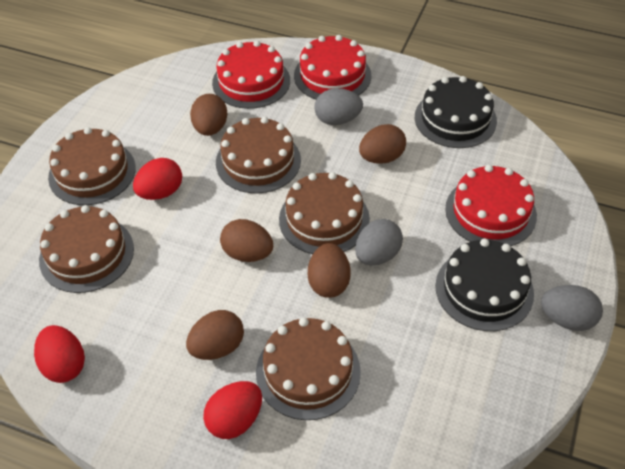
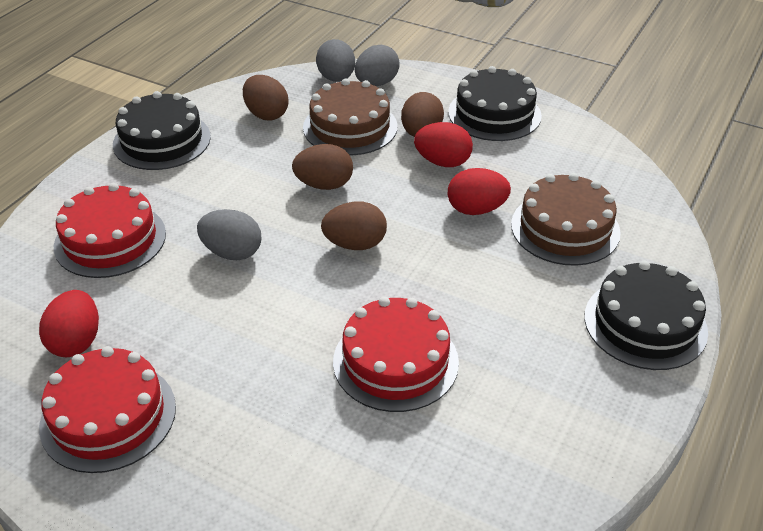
black cake: [415,76,497,148] [435,238,534,331] = 2 -> [113,91,211,170] [448,66,542,141] [584,260,708,370] = 3
brown cake: [39,205,134,293] [48,127,136,205] [216,117,301,193] [256,317,361,420] [279,172,370,254] = 5 -> [303,78,397,155] [511,173,621,266] = 2
brown egg: [186,310,244,360] [190,94,227,136] [220,219,273,262] [308,243,350,298] [359,124,406,164] = 5 -> [243,75,289,120] [292,144,353,190] [321,201,387,250] [401,92,444,137] = 4

